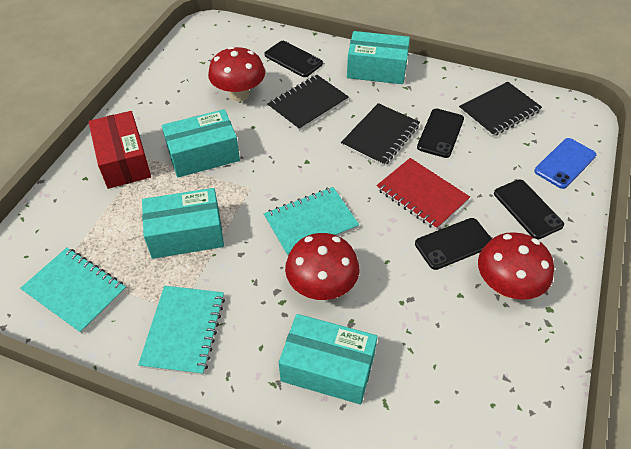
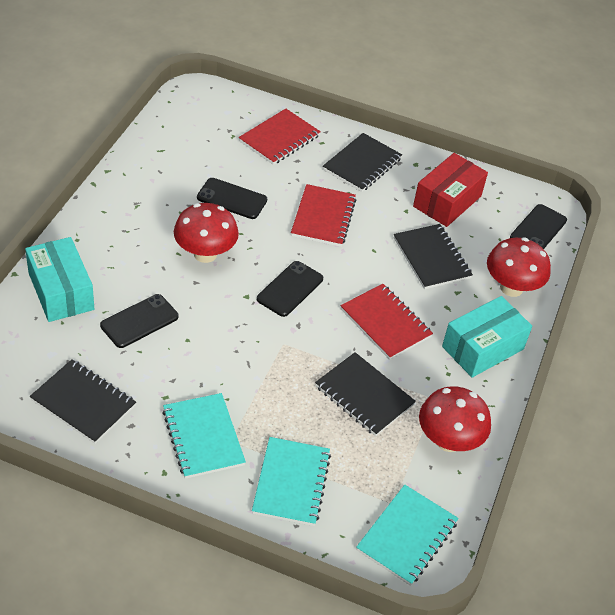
black notebook: [268,75,349,131] [341,103,420,166] [459,82,542,137] = 3 -> [30,359,136,444] [315,352,416,436] [323,133,402,192] [394,224,473,289] = 4
blue phone: [534,138,596,189] = 1 -> none = 0
red notebook: [376,158,470,230] = 1 -> [239,109,321,165] [291,184,356,247] [340,284,433,360] = 3
turquoise box: [142,188,224,259] [162,109,240,177] [279,314,378,404] [347,31,410,84] = 4 -> [25,237,94,322] [442,296,532,378] = 2

